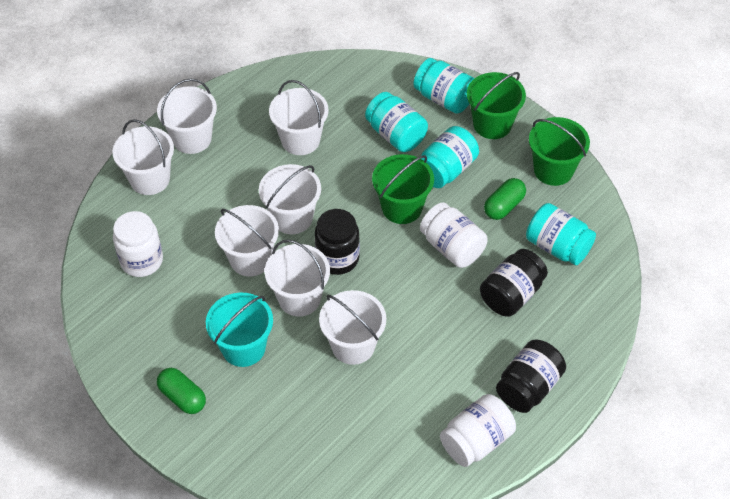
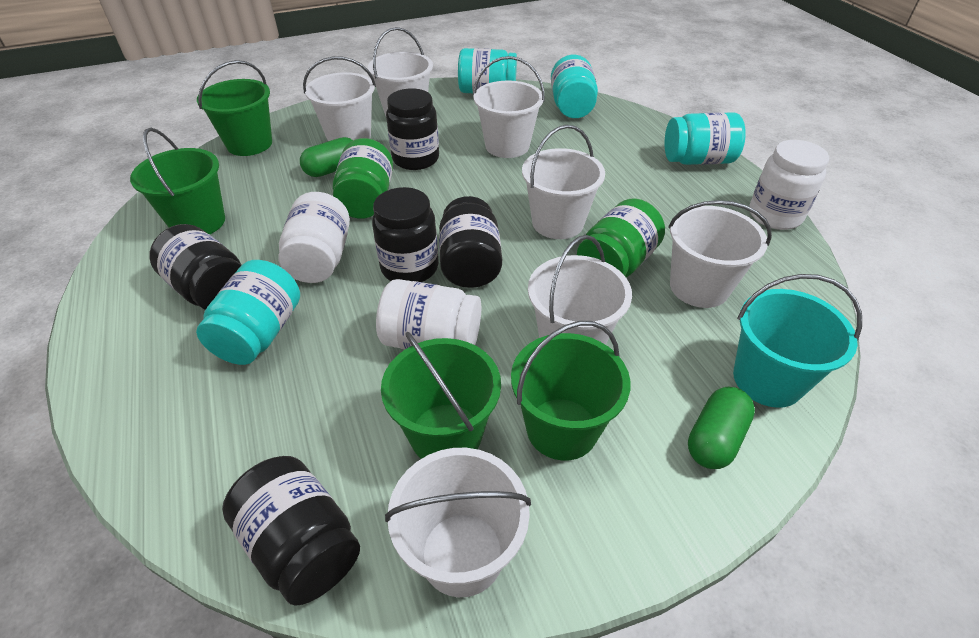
black jar: [315,209,360,275] [480,249,548,317] [496,340,566,413] = 3 -> [149,224,241,310] [222,456,360,606] [372,187,439,282] [386,88,439,170] [439,196,502,288] = 5
green bucket: [372,154,434,224] [467,72,526,139] [529,117,590,186] = 3 -> [130,128,225,235] [197,60,272,156] [381,331,501,459] [511,321,630,461] = 4
green jar: none = 0 -> [333,138,393,219] [577,199,665,277] = 2

